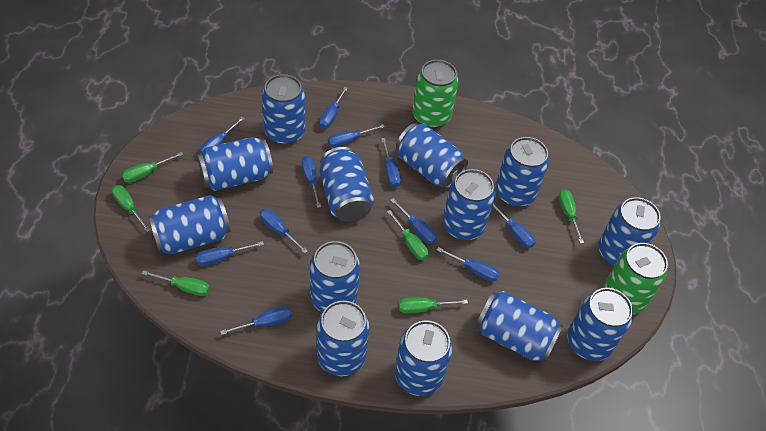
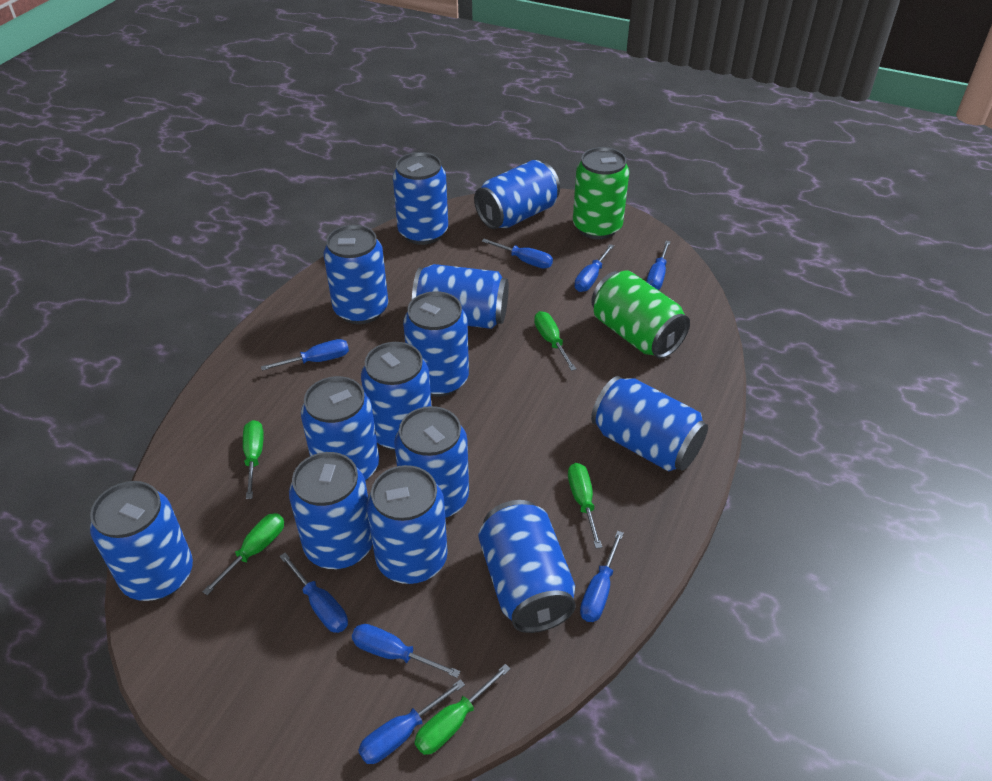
blue screwdriver: [195,241,264,266] [199,117,245,153] [220,306,292,335] [260,209,308,253] [302,156,321,208] [319,87,348,129] [328,124,384,148] [381,138,401,188] [390,198,437,244] [437,247,500,282] [493,203,536,248] = 11 -> [261,339,349,371] [279,553,348,633] [352,624,460,678] [358,679,465,764] [482,239,553,269] [574,244,614,292] [580,531,624,622] [647,241,671,290] = 8
green screwdriver: [112,185,150,232] [122,152,184,183] [142,270,210,296] [387,210,429,260] [398,297,468,313] [559,190,584,244] = 6 -> [202,513,284,595] [243,420,264,499] [415,664,510,755] [534,311,576,371] [568,463,602,549] = 5

